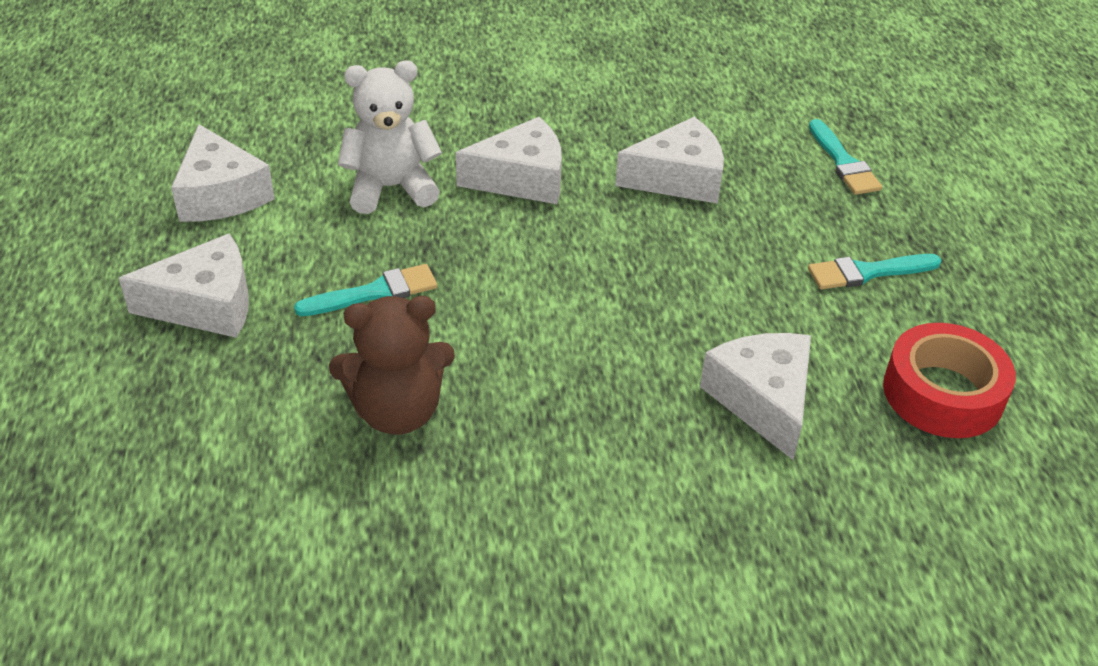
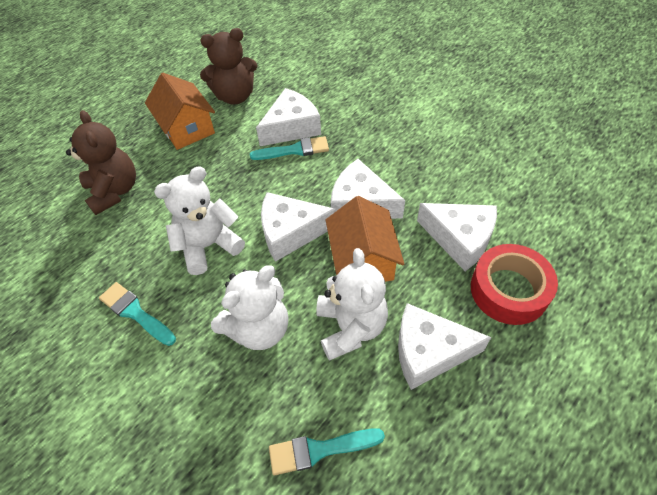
brown teddy bear: [329,296,455,435] = 1 -> [66,110,136,215] [200,28,257,105] = 2
orange house: none = 0 -> [145,73,215,150] [326,196,404,282] = 2
white teddy bear: [338,61,442,214] = 1 -> [154,166,245,275] [211,265,289,350] [316,248,388,361] = 3

